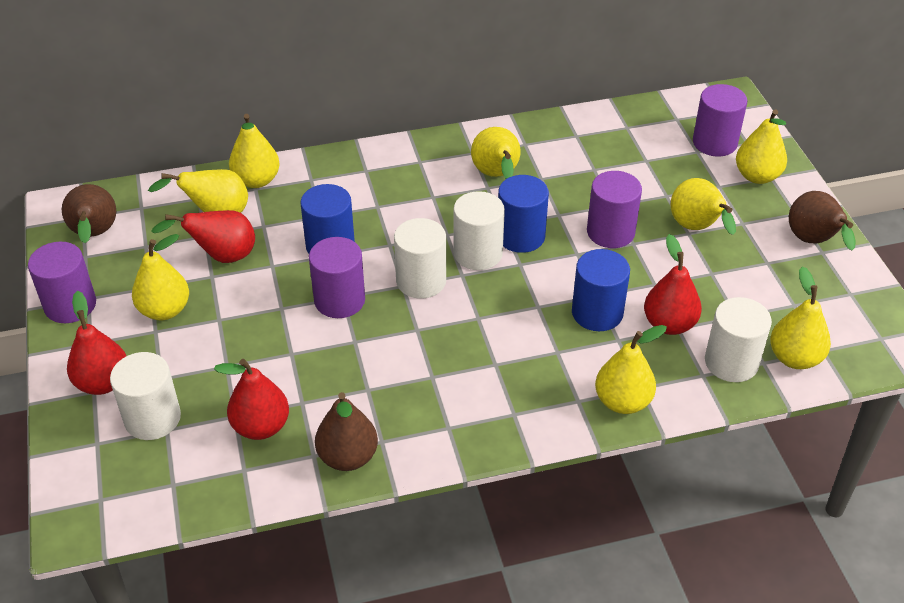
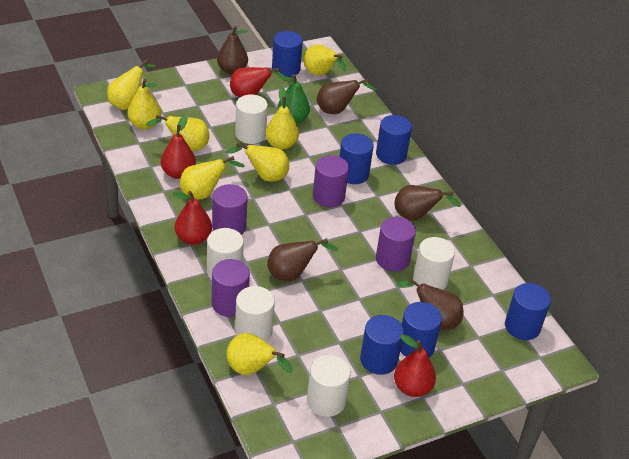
blue cylinder: [300,184,355,254] [498,175,549,253] [572,249,630,331] = 3 -> [272,31,303,77] [339,133,374,184] [360,315,404,375] [376,115,412,165] [400,302,442,357] [505,283,551,340] = 6
brown pear: [62,184,116,243] [315,392,378,471] [789,191,856,250] = 3 -> [217,26,248,75] [267,238,338,281] [317,79,377,114] [394,185,461,220] [396,278,464,330] = 5
green pear: none = 0 -> [277,74,310,124] = 1
white cylinder: [110,352,181,440] [394,218,446,298] [453,191,505,270] [705,297,772,382] = 4 -> [207,228,244,280] [235,94,268,144] [235,286,275,342] [307,355,351,417] [413,237,455,290] = 5

